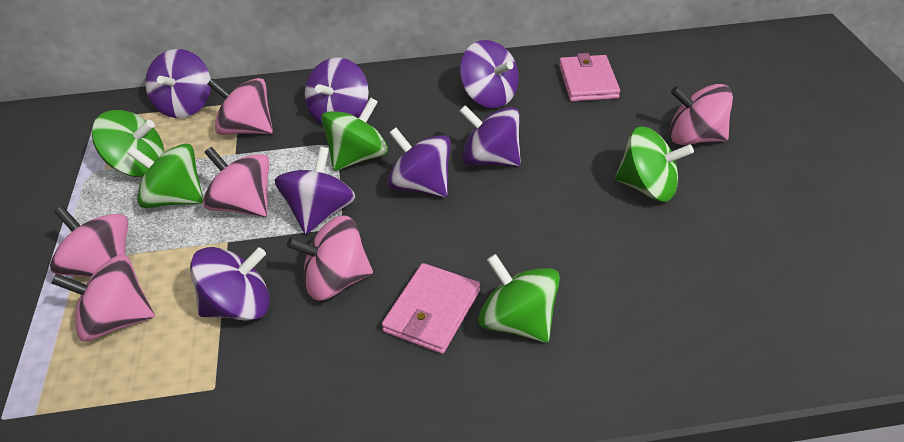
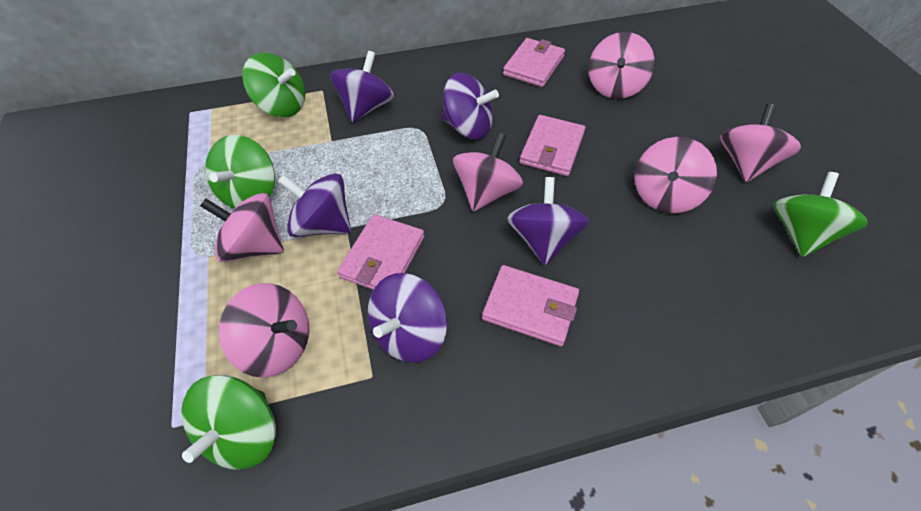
green spinning top: [92,110,164,177] [127,143,203,208] [321,97,388,171] [478,254,560,343] [615,126,694,202] = 5 -> [181,375,276,470] [205,135,275,209] [242,53,305,117] [774,172,868,257] = 4
pink wallet: [382,263,480,354] [559,53,620,101] = 2 -> [337,214,424,290] [482,265,579,347] [503,38,565,87] [520,115,585,176] = 4
purple spinning top: [145,49,211,118] [190,247,270,321] [275,147,356,234] [305,57,369,125] [387,128,451,197] [459,105,521,166] [460,40,519,108] = 7 -> [278,173,351,237] [330,51,394,123] [368,273,447,363] [442,73,499,139] [507,177,589,265] = 5

